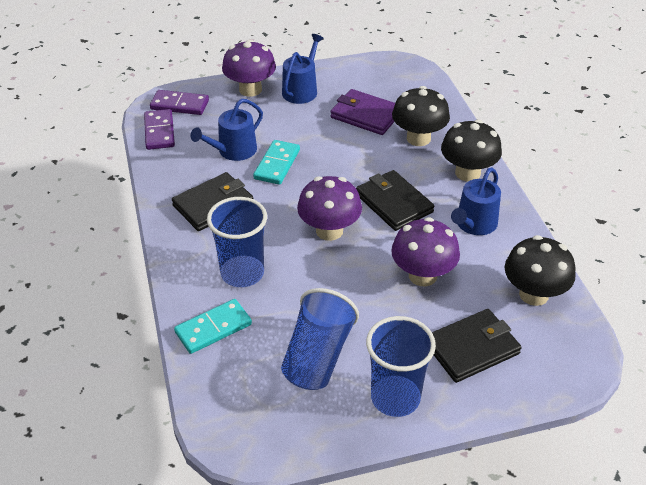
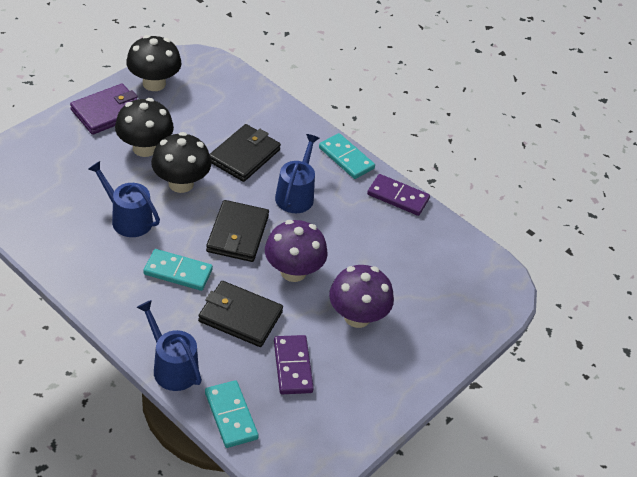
blue cup: [207,197,267,287] [281,288,359,390] [366,316,436,417] = 3 -> none = 0
purple mushroom: [222,39,276,97] [297,176,362,241] [391,217,460,286] = 3 -> [265,220,328,282] [329,265,394,328] = 2
turquoise domino: [174,299,252,354] [253,140,300,185] = 2 -> [144,249,213,291] [205,380,259,448] [319,133,375,179] = 3

